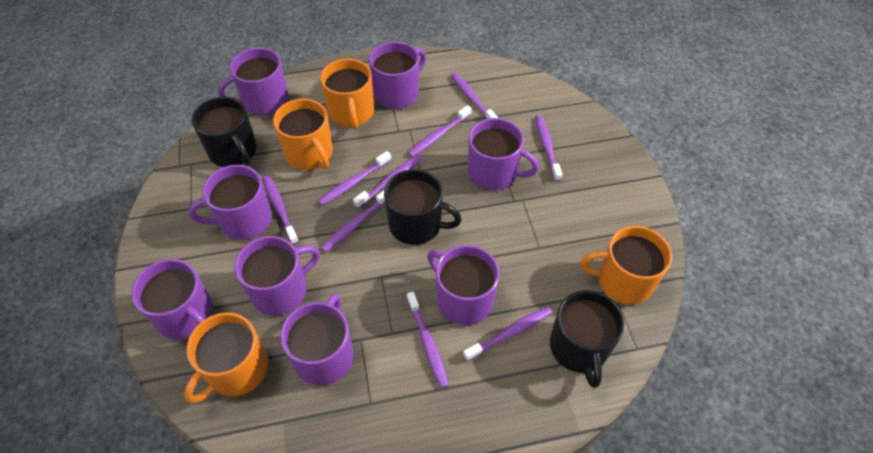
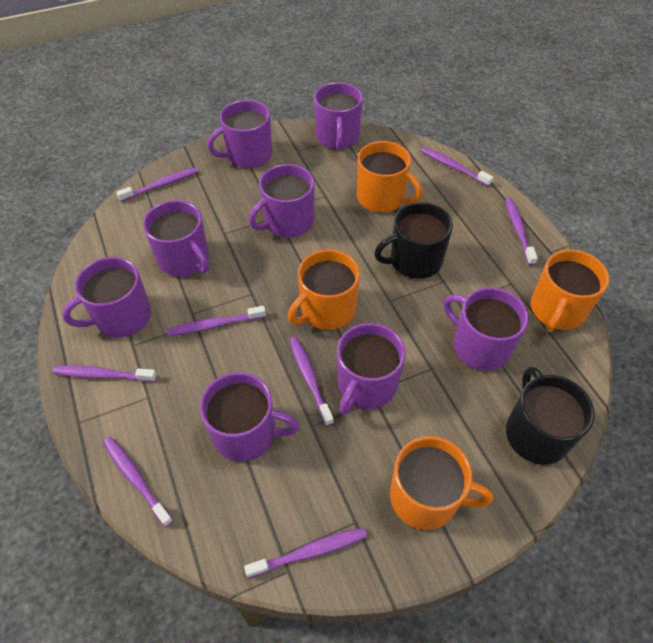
black mug: [192,97,257,167] [384,169,462,245] [550,290,625,388] = 3 -> [374,202,453,279] [506,367,595,465] = 2
purple toothbrush: [263,175,299,245] [318,151,391,206] [321,190,385,252] [353,155,423,208] [407,292,449,388] [408,105,472,157] [450,73,498,119] [463,307,552,361] [535,115,563,182] = 9 -> [52,365,157,382] [103,437,173,527] [116,167,198,202] [167,306,266,336] [244,527,367,578] [289,337,334,426] [421,147,494,187] [505,198,538,266] = 8

